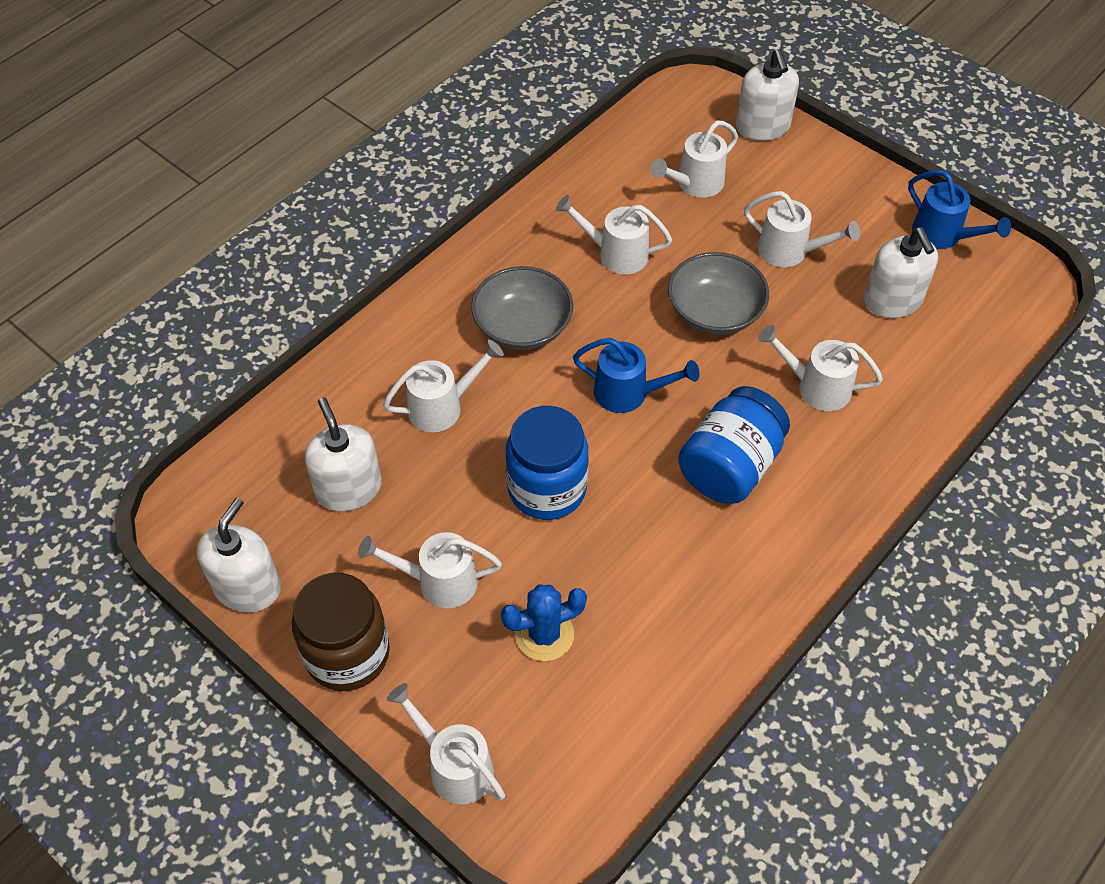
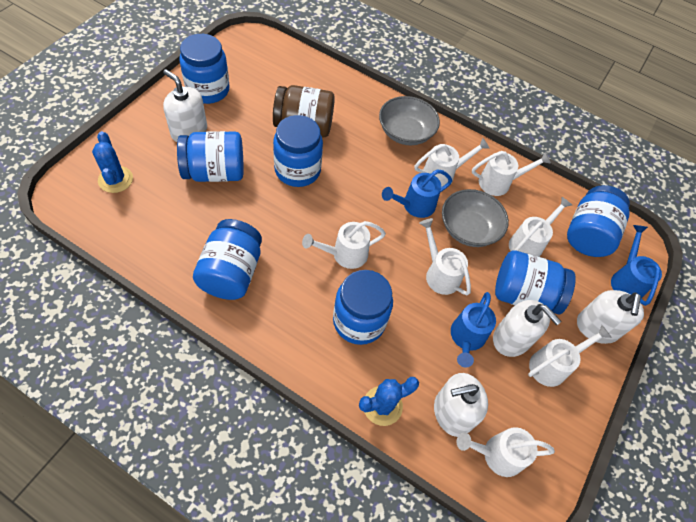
blue cactus: [501,584,587,661] = 1 -> [92,131,133,193] [359,377,419,426] = 2
blue jar: [506,406,588,520] [678,386,790,504] = 2 -> [177,131,244,182] [179,34,230,104] [193,219,262,300] [273,115,323,187] [333,270,393,345] [495,250,576,315] [567,185,630,257] = 7
blue watering can: [573,338,700,413] [908,170,1011,249] = 2 -> [382,169,452,218] [451,292,496,368] [611,225,662,306] = 3

